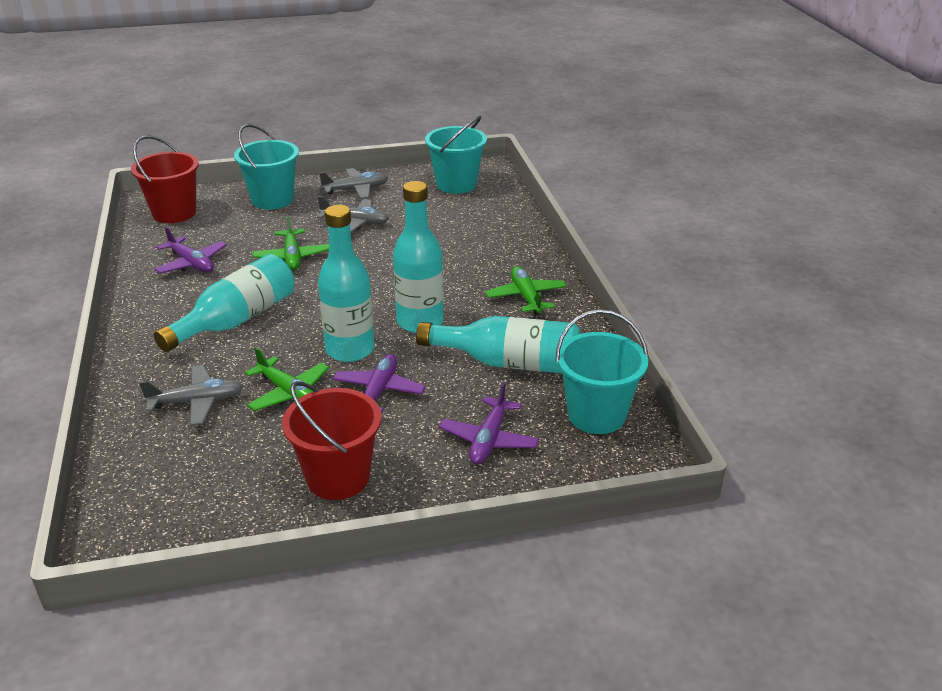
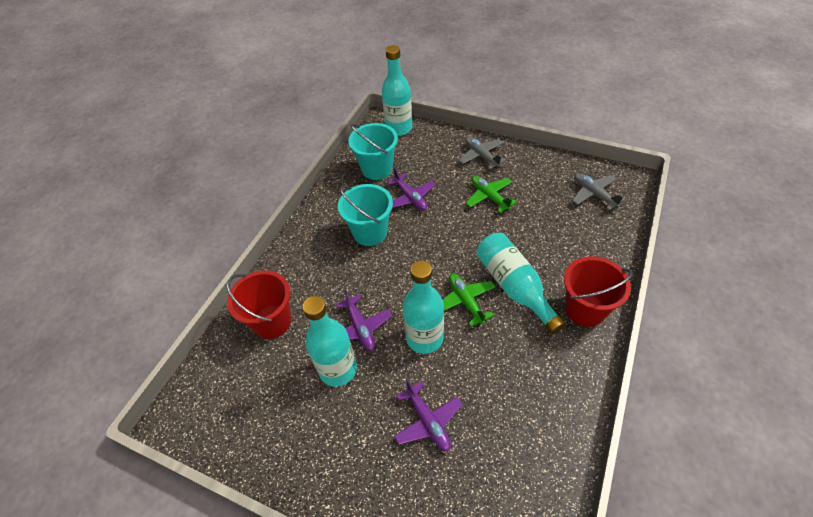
green plane: [245,347,329,411] [253,215,329,270] [485,266,567,315] = 3 -> [443,273,496,326] [466,176,517,213] = 2
grey plane: [139,365,243,426] [317,196,389,232] [319,168,388,199] = 3 -> [459,137,506,169] [572,173,625,210] = 2
turquoise bucket: [234,124,299,210] [425,116,487,194] [555,309,649,434] = 3 -> [338,184,393,246] [348,123,398,180] = 2

